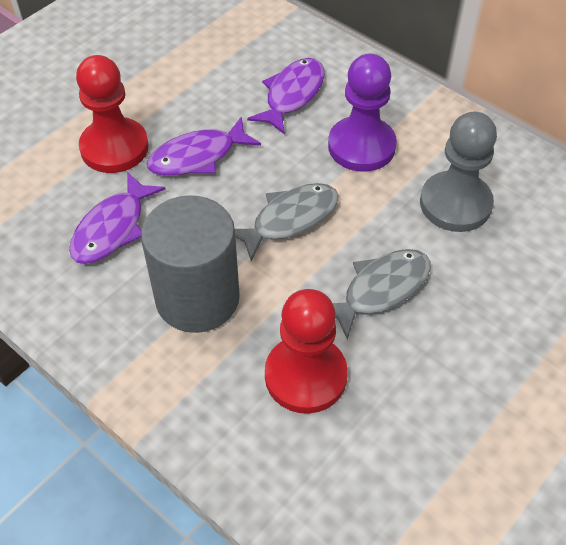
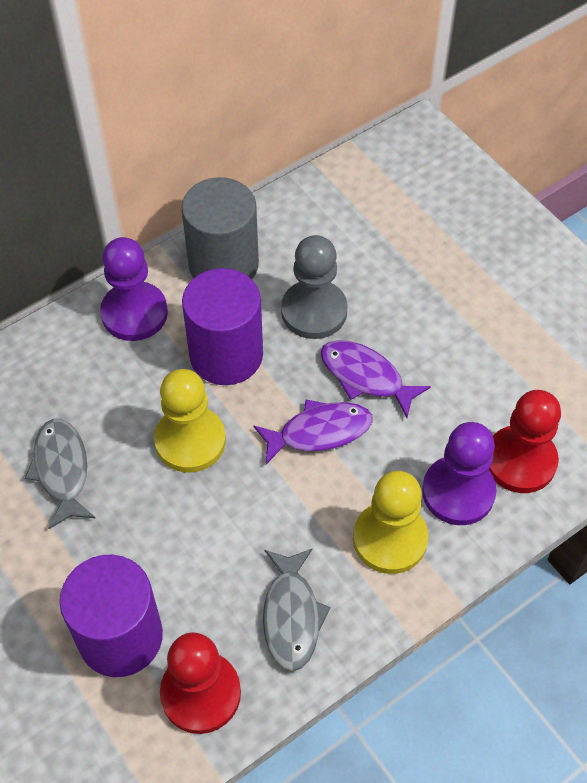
purple cylinder: none = 0 -> [60,555,163,677] [182,268,263,385] = 2
purple fish: [69,173,166,264] [147,117,261,176] [247,58,325,135] = 3 -> [253,400,373,464] [321,340,431,418] = 2
purple pawn: [328,54,397,172] = 1 -> [100,237,168,341] [422,422,497,525] = 2
yellow pawn: none = 0 -> [154,369,226,472] [353,471,428,574] = 2

